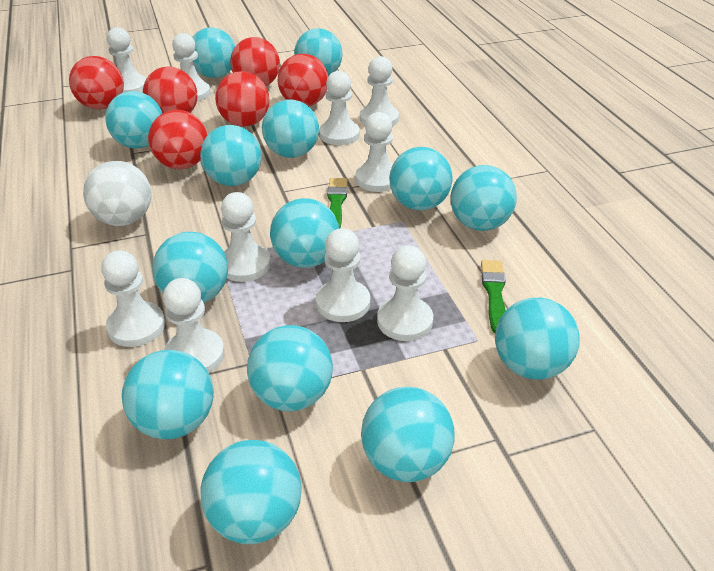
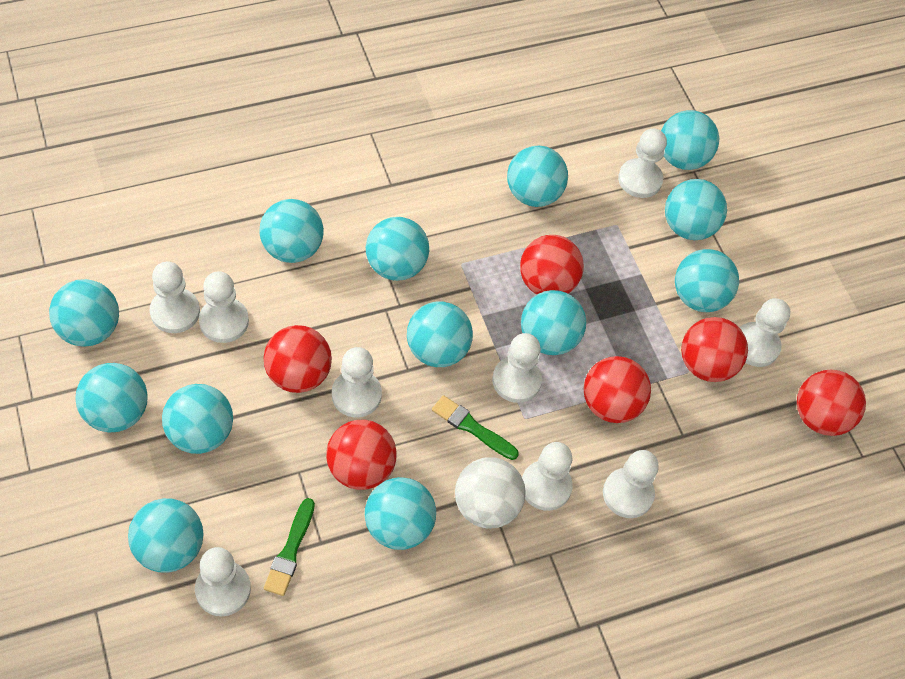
turquoise ball: [105,91,162,148] [122,350,214,439] [152,232,228,303] [192,28,235,78] [200,125,262,186] [200,440,302,544] [247,325,333,411] [262,100,319,158] [270,198,339,268] [294,28,343,76] [361,387,455,482] [389,147,453,210] [451,165,517,231] [495,298,580,380] = 14 -> [49,279,119,347] [75,363,148,432] [128,498,203,573] [162,384,233,454] [259,199,324,263] [365,477,436,550] [366,217,429,281] [407,301,473,367] [507,146,568,207] [521,290,586,355] [661,110,719,170] [665,179,727,240] [675,249,739,312] = 13
white pawn: [101,250,165,347] [107,27,146,93] [163,278,224,373] [172,33,211,101] [221,192,271,282] [316,228,370,322] [319,71,360,145] [356,112,393,192] [360,56,399,126] [377,245,433,341] = 10 -> [150,262,200,333] [195,547,251,616] [199,271,249,343] [332,347,382,417] [492,333,542,403] [522,442,573,511] [603,450,659,518] [618,128,667,198] [739,298,790,367] = 9

